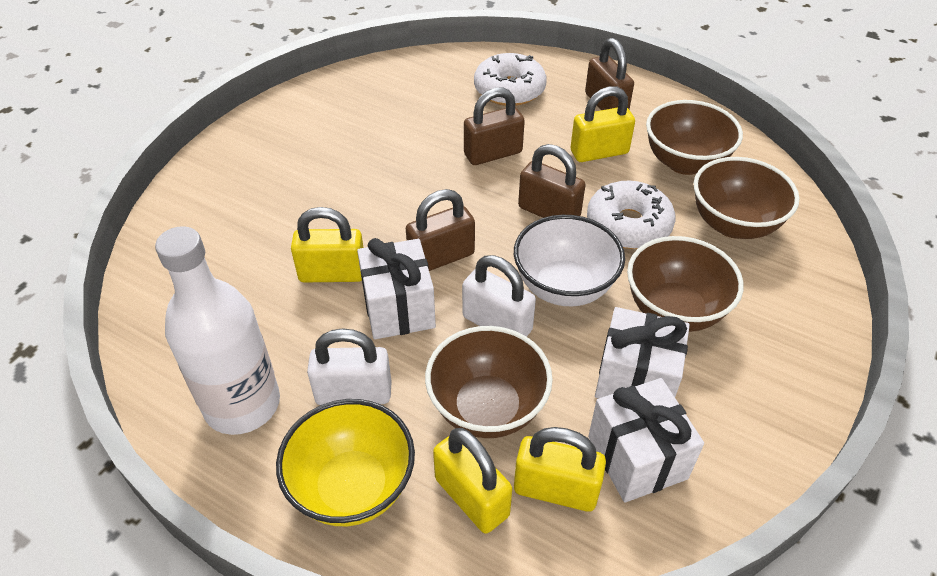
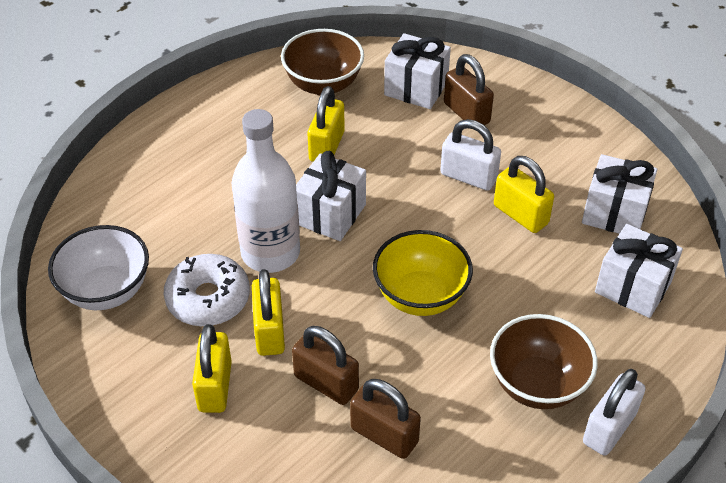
brown bowl: [425,326,553,438] [627,236,744,332] [646,100,743,175] [694,157,800,239] = 4 -> [281,29,364,95] [490,314,598,409] = 2
brown padlock: [406,189,475,271] [464,87,525,165] [518,144,585,218] [585,38,634,110] = 4 -> [292,326,359,405] [350,379,421,459] [444,54,494,125] = 3
white donut: [474,53,547,106] [587,181,676,249] = 2 -> [164,254,250,326] = 1
white gift: [357,238,436,339] [588,378,704,503] [595,307,690,399] = 3 -> [296,151,366,241] [384,33,451,109] [582,154,657,234] [595,224,683,318] = 4

